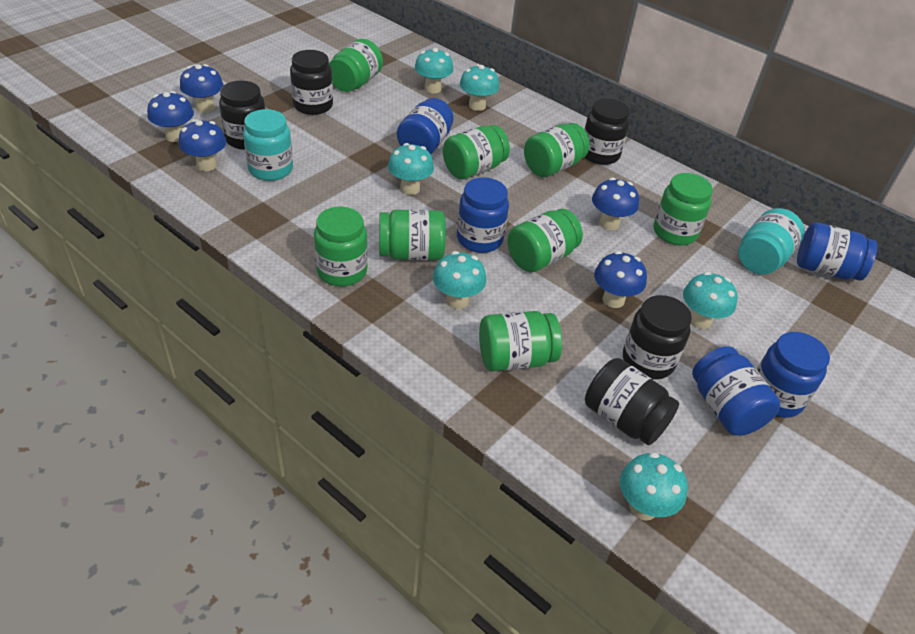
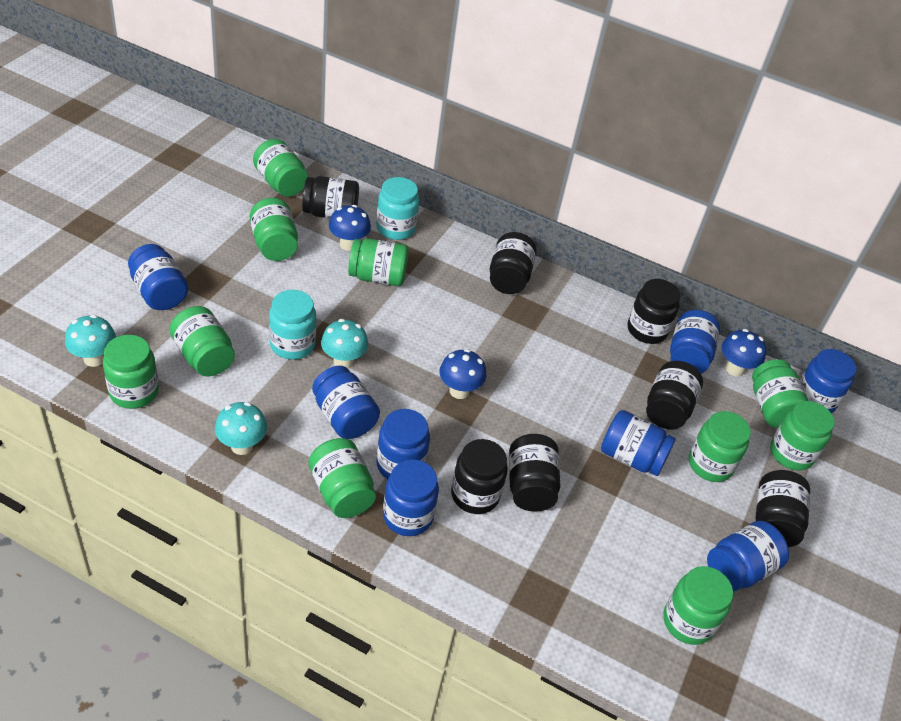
black jar: [219,81,265,150] [290,50,333,115] [584,99,630,165] [585,358,679,445] [623,295,692,379] = 5 -> [302,176,359,219] [451,439,508,514] [490,232,537,294] [509,434,560,512] [628,279,681,344] [646,361,703,430] [755,470,810,547] = 7
blue jar: [397,98,454,154] [457,177,509,253] [692,346,780,436] [757,332,830,418] [797,222,877,281] = 5 -> [128,244,188,310] [312,366,380,439] [376,409,430,479] [383,459,439,536] [601,410,676,476] [670,310,720,374] [707,521,789,591] [800,349,856,413] = 8
blue mushroom: [147,91,194,142] [179,119,226,171] [180,64,224,113] [592,178,639,230] [594,251,647,308] = 5 -> [329,205,371,251] [439,349,486,399] [721,329,767,377] = 3
green jar: [314,207,368,286] [329,39,383,92] [379,210,446,260] [443,125,510,179] [479,311,562,371] [508,209,583,272] [524,123,589,177] [654,173,713,245] = 8 -> [103,335,159,409] [170,306,235,376] [250,198,298,261] [253,139,308,197] [309,438,376,518] [348,238,409,286] [663,566,733,645] [689,411,751,482] [752,359,809,428] [770,401,835,471] = 10
turquoise mushroom: [388,143,434,195] [415,48,453,93] [433,251,486,309] [460,64,499,111] [620,452,688,521] [683,272,738,329] = 6 -> [65,314,116,367] [215,402,267,455] [321,319,368,368] = 3

